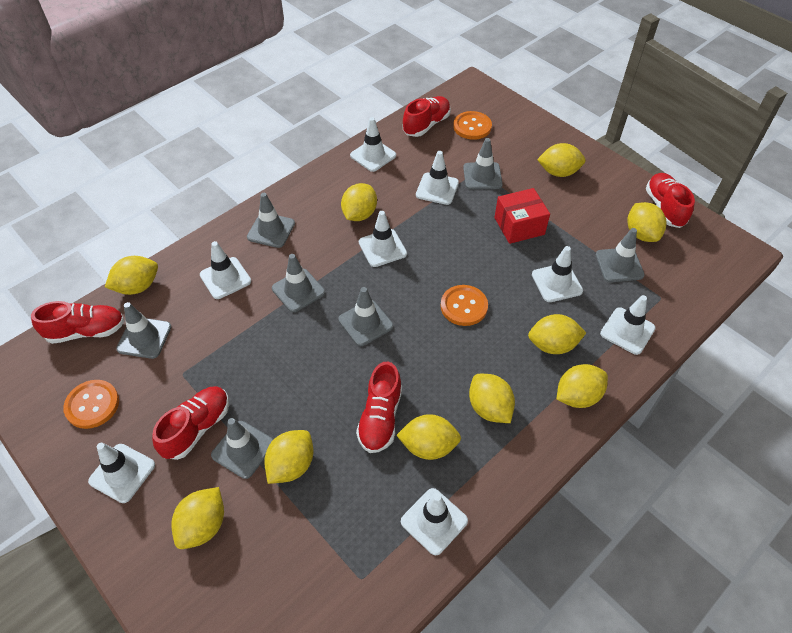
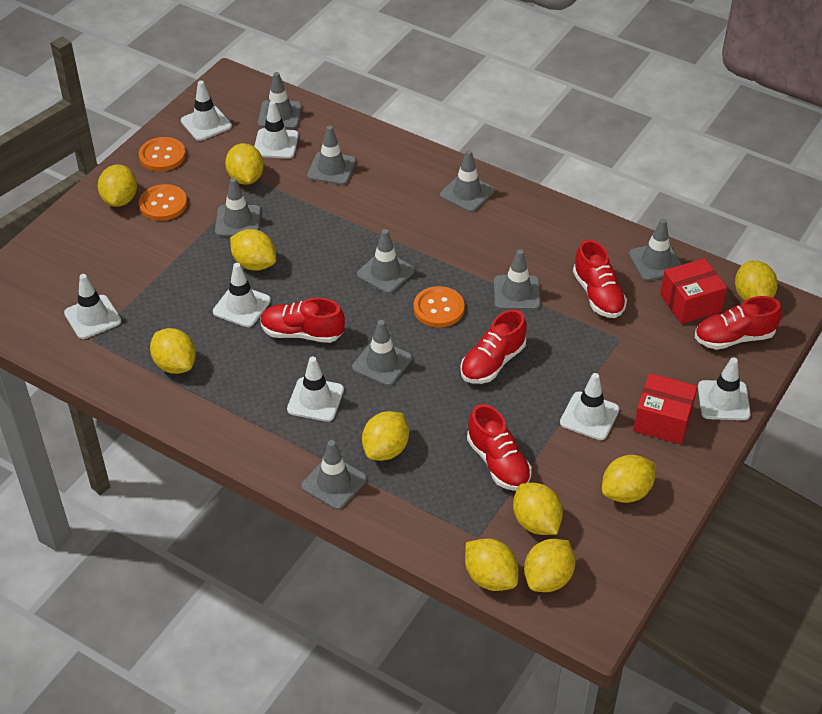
grey traffic cone: [116,302,171,359] [211,418,274,479] [247,193,295,248] [272,254,325,312] [338,287,393,346] [463,138,503,190] [596,228,645,282] = 7 -> [215,178,261,237] [258,72,302,129] [301,440,367,510] [307,125,356,185] [352,320,412,386] [357,229,415,294] [440,150,494,212] [494,249,541,310] [629,218,682,281] = 9
red box: [494,188,550,244] = 1 -> [633,373,698,444] [660,258,727,324] = 2
white traffic cone: [88,443,155,503] [200,241,251,299] [350,117,396,172] [359,211,407,267] [401,488,468,555] [416,151,459,205] [532,246,583,302] [600,295,655,355] = 8 -> [64,274,121,339] [181,81,232,141] [213,263,271,327] [254,101,299,159] [287,356,344,422] [560,373,619,440] [698,357,751,420] = 7

